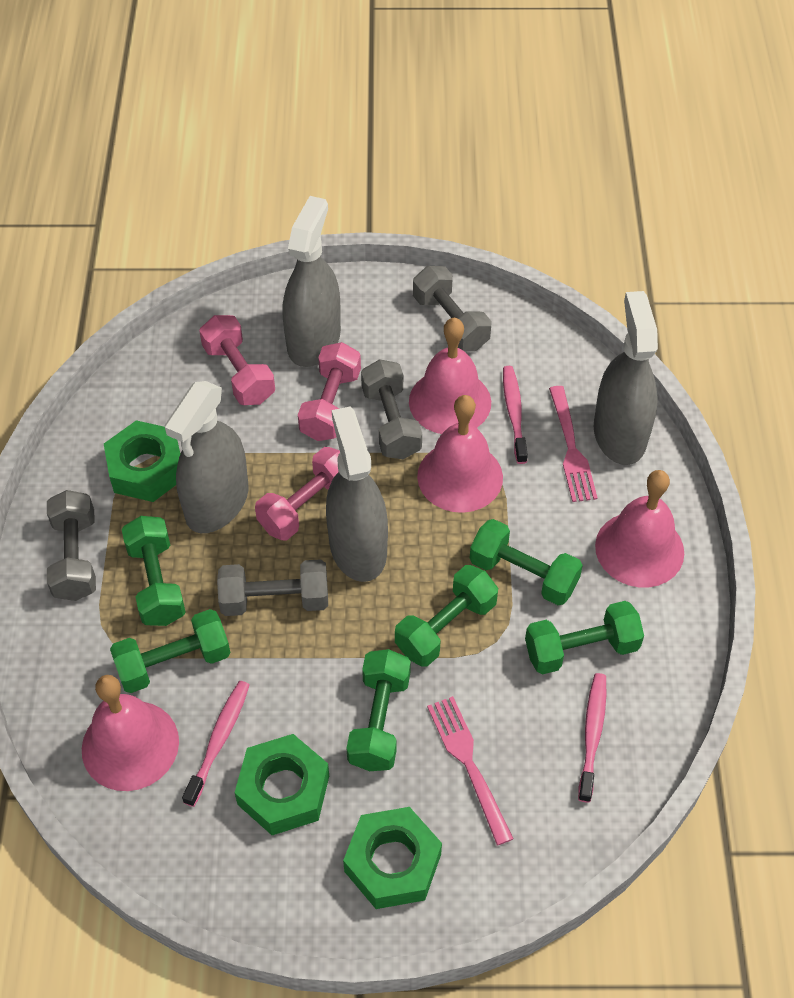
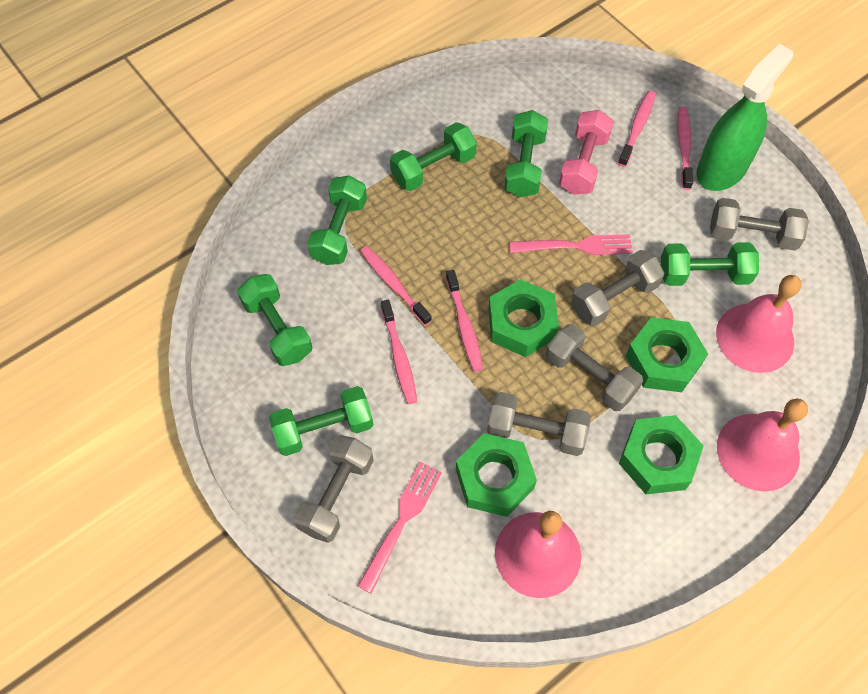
green nut: [104,420,180,502] [234,734,329,835] [343,807,442,909] = 3 -> [456,433,537,517] [488,279,559,357] [619,415,704,494] [626,317,708,392] = 4
green spray bottle: none = 0 -> [697,43,793,191] = 1
grey dumbbell: [47,490,96,601] [217,559,328,616] [361,359,422,459] [413,266,491,352] = 4 -> [293,435,374,543] [487,392,591,456] [546,324,643,411] [571,250,664,326] [710,198,809,251] = 5
grey spray bottle: [164,381,249,533] [283,196,341,367] [326,407,388,582] [594,291,658,465] = 4 -> none = 0
pink bell: [82,675,179,791] [409,317,491,434] [417,395,503,513] [595,470,684,588] = 4 -> [495,511,581,598] [716,275,801,373] [717,398,808,491] = 3
pink dumbbell: [199,315,275,405] [255,447,340,540] [298,342,361,441] = 3 -> [559,110,614,195] = 1
pink toothbrush: [182,681,249,807] [503,366,528,464] [578,673,606,803] = 3 -> [360,246,432,325] [381,300,417,404] [446,270,483,372] [618,91,656,167] [677,107,693,190] = 5

